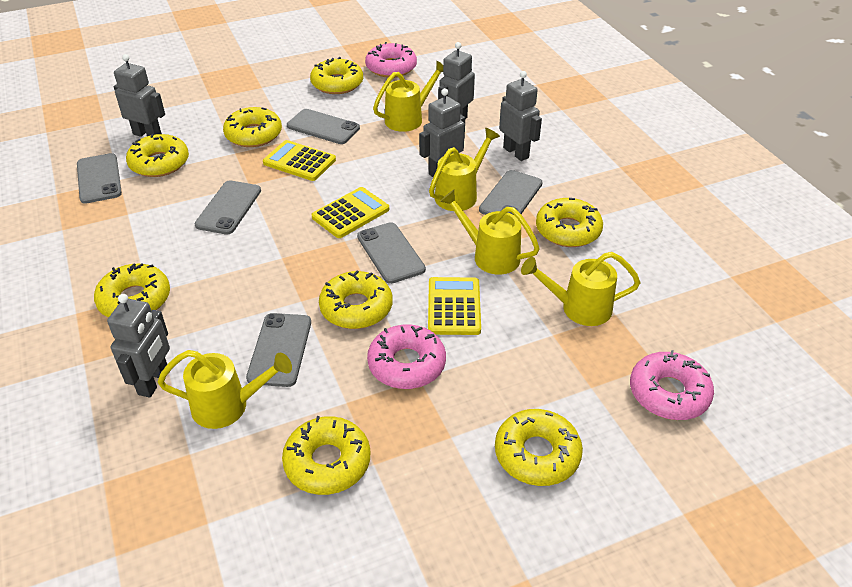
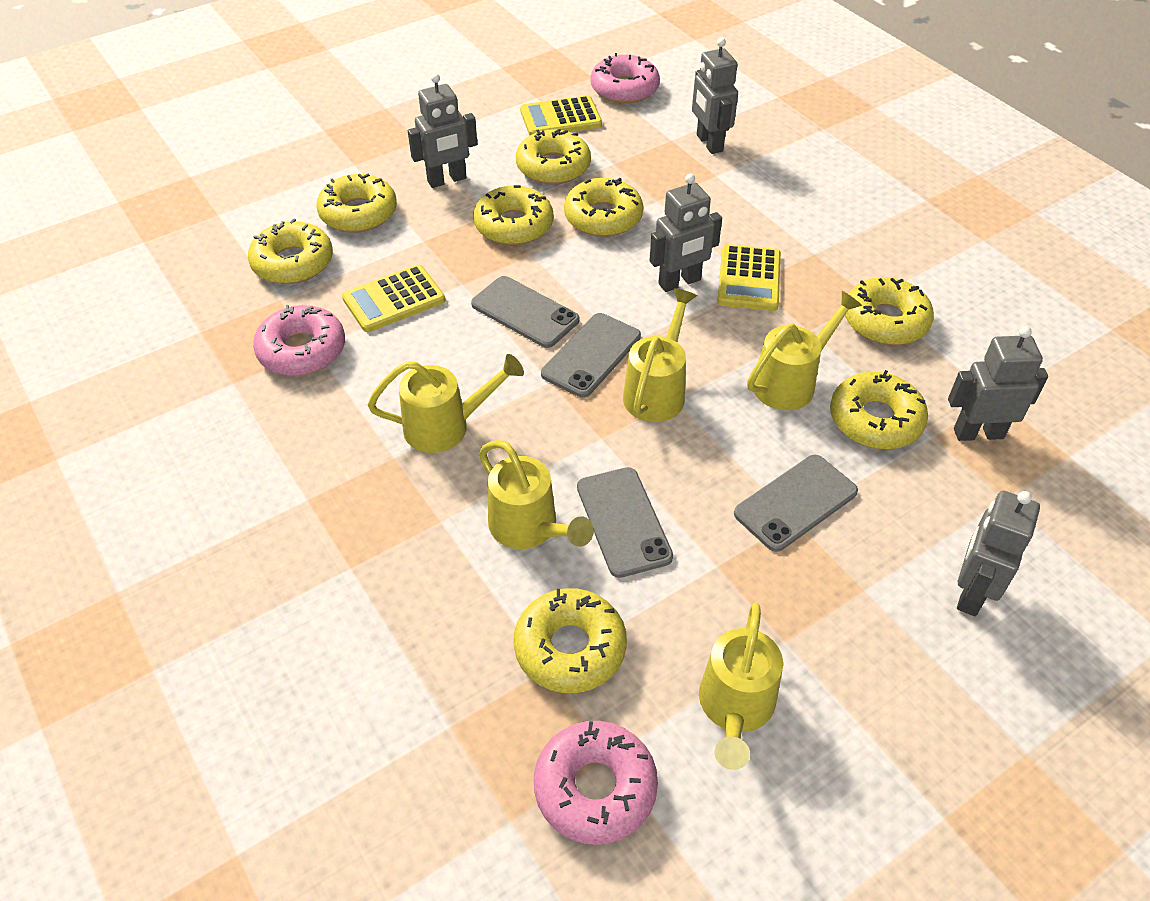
grey phone: [77,153,122,204] [194,180,261,235] [246,313,311,387] [287,109,360,144] [357,222,426,284] [479,170,542,215] = 6 -> [471,276,579,348] [541,313,641,398] [577,467,673,578] [734,455,858,552] = 4

